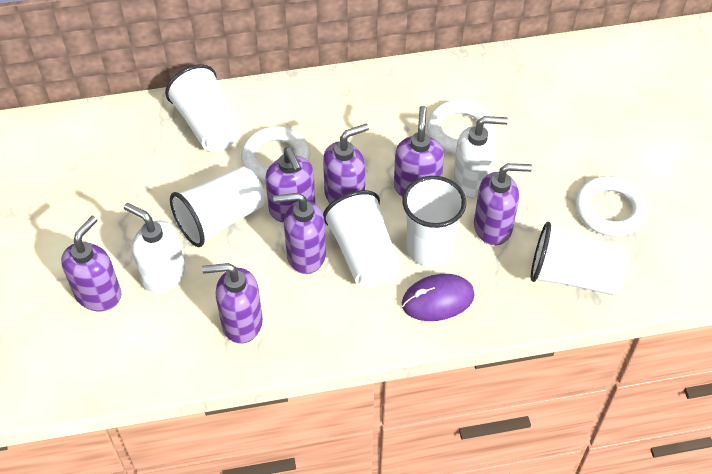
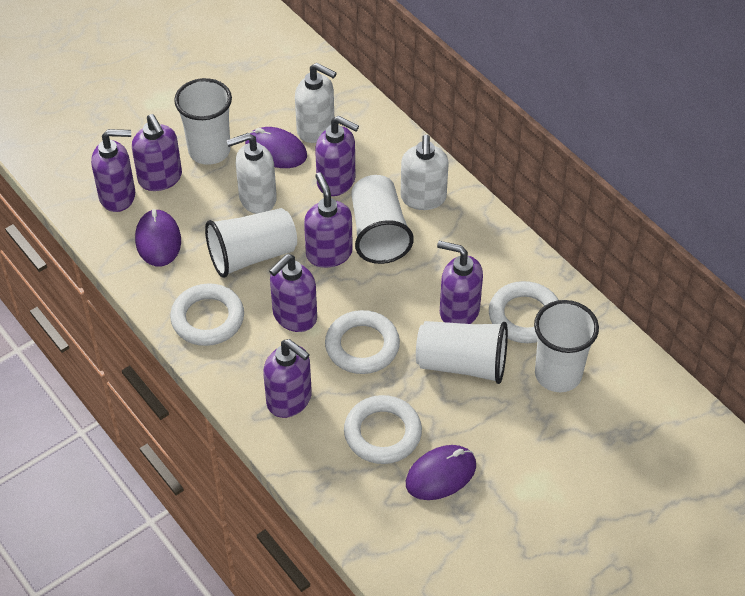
purple mouse: [402,274,474,321] = 1 -> [135,209,181,266] [245,127,307,168] [406,445,476,500] = 3
white ring: [241,126,311,182] [427,100,495,154] [575,176,648,236] = 3 -> [170,283,244,346] [325,310,400,374] [344,395,422,464] [489,281,558,343] = 4
white soap dispenser: [124,203,185,293] [453,116,508,198] = 2 -> [226,133,277,214] [295,63,337,143] [401,134,449,210] = 3

